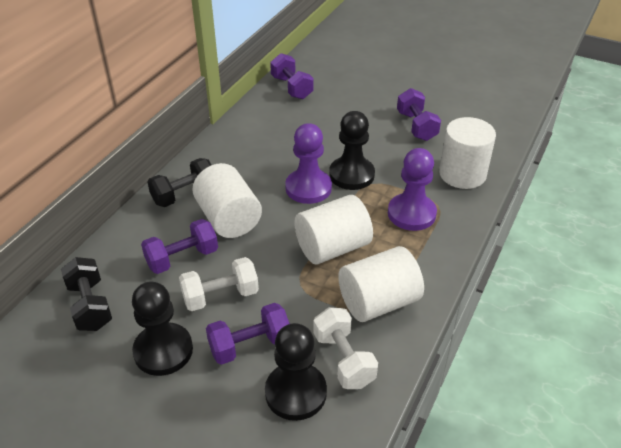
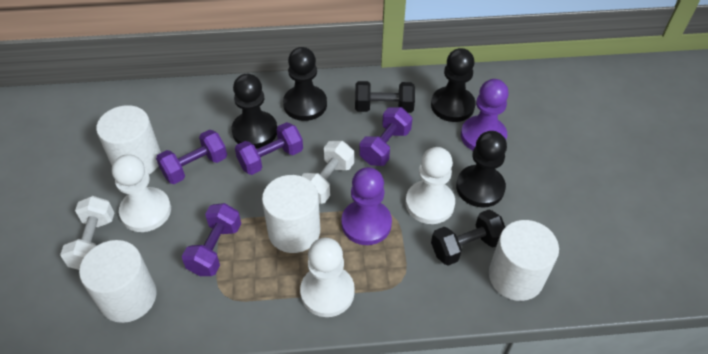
black pawn: [132,282,193,376] [265,323,327,421] [329,111,375,190] = 3 -> [232,74,277,148] [283,47,327,121] [431,48,475,122] [456,131,507,208] = 4
white pawn: none = 0 -> [112,154,171,232] [300,238,355,317] [406,147,455,224] = 3

